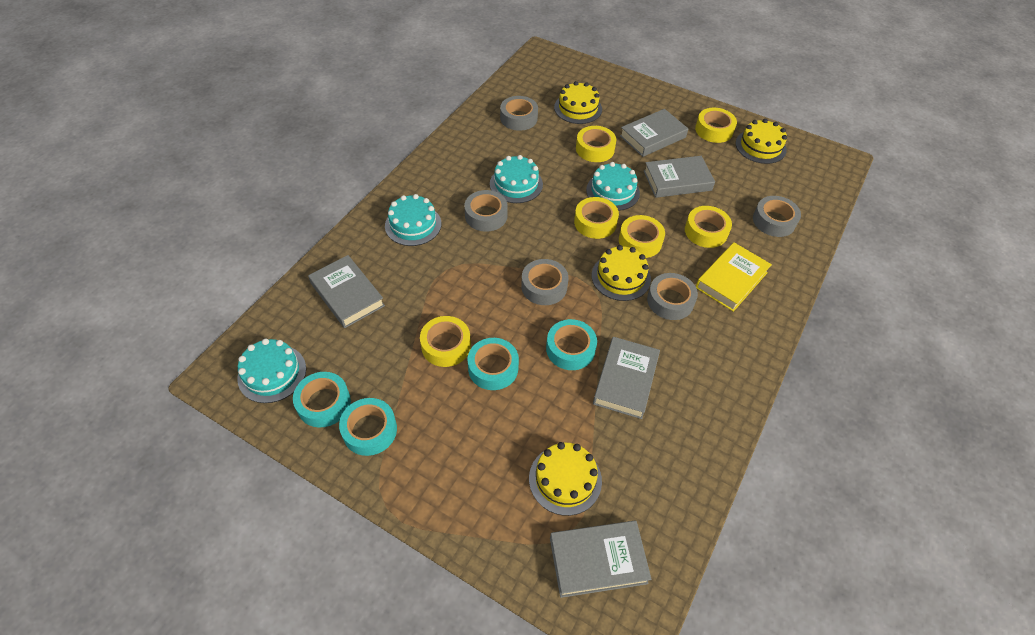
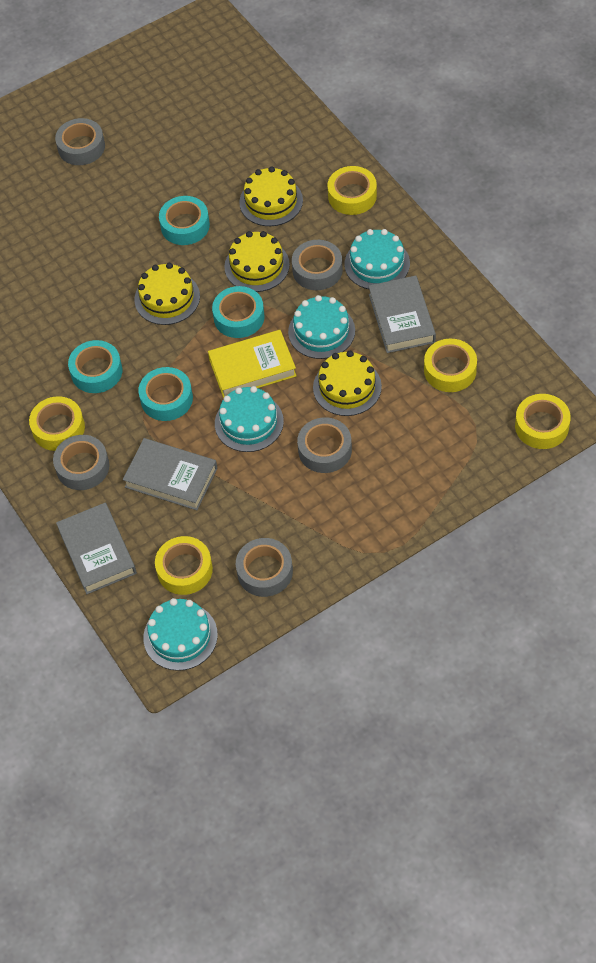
grey book: [308,255,385,328] [550,521,652,598] [593,337,660,419] [620,109,688,157] [644,156,715,198] = 5 -> [56,503,137,594] [123,438,218,510] [368,276,436,353] = 3
yellow tape: [420,316,471,367] [574,197,619,239] [576,126,616,162] [619,215,665,258] [685,206,732,248] [695,108,737,143] = 6 -> [29,396,85,451] [155,536,213,595] [327,166,377,215] [424,339,477,392] [515,394,571,449] = 5

